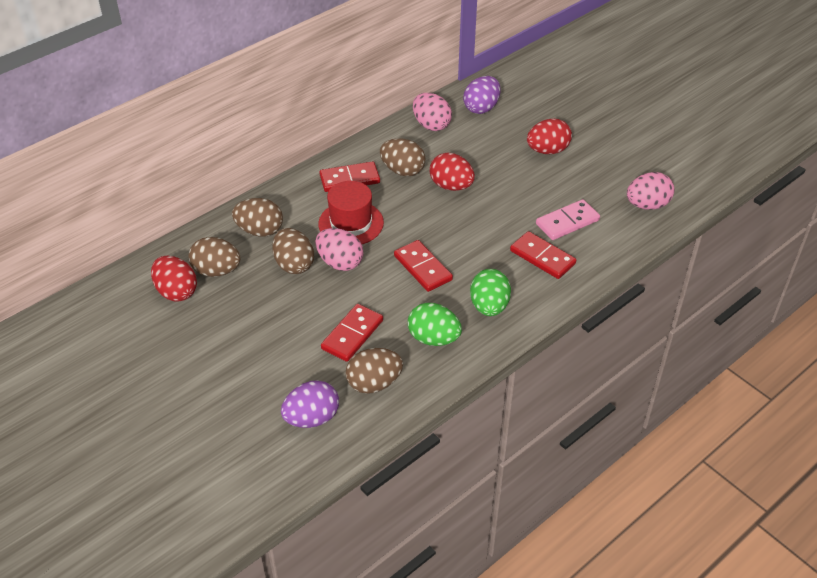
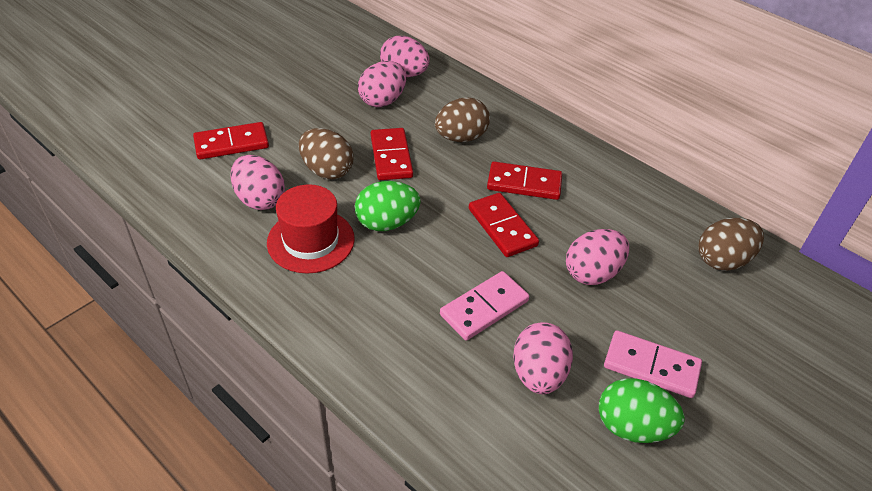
brown egg: [189,237,241,277] [232,198,283,237] [272,228,314,274] [346,348,403,394] [380,138,425,176] = 5 -> [299,128,353,179] [435,97,490,142] [698,218,764,271] = 3
pink domino: [536,199,600,240] = 1 -> [440,271,529,341] [604,330,702,398] = 2
pink egg: [315,228,364,271] [413,93,452,131] [627,172,675,210] = 3 -> [230,155,285,210] [358,61,406,107] [380,36,430,77] [513,322,573,394] [566,229,629,285] = 5
purple egg: [281,380,339,428] [463,76,500,114] = 2 -> none = 0
red egg: [151,256,197,302] [429,153,475,191] [527,118,572,154] = 3 -> none = 0

